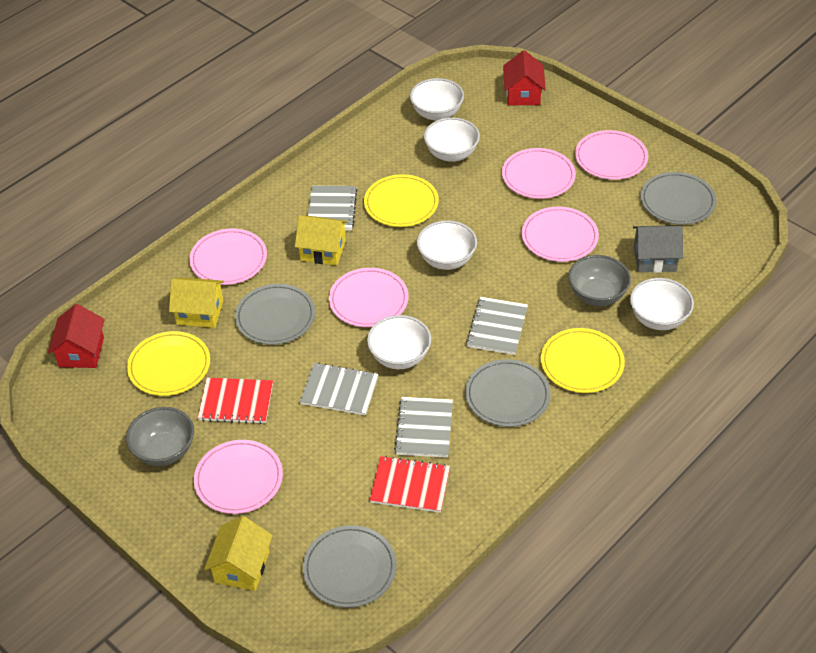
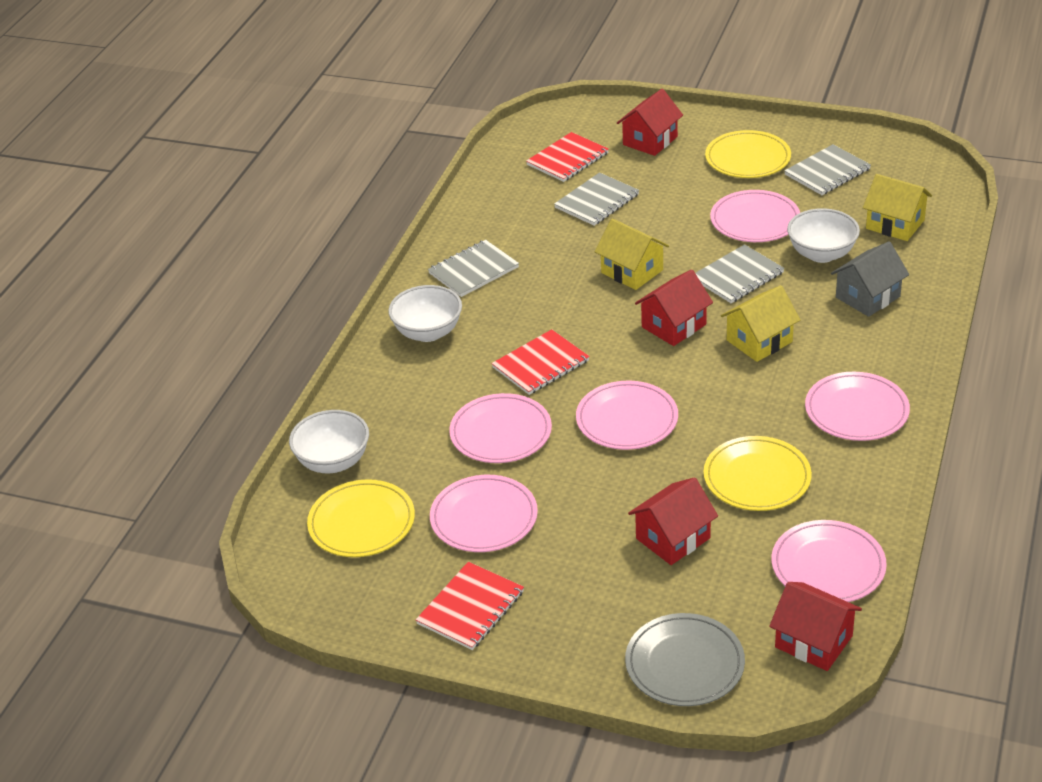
grey bowl: [126,407,194,466] [568,255,631,306] = 2 -> none = 0
grey plate: [235,284,315,345] [303,525,397,608] [465,359,551,427] [640,172,717,225] = 4 -> [625,613,745,706] = 1
red house: [48,304,105,368] [503,50,546,105] = 2 -> [617,89,683,156] [628,477,718,565] [635,270,713,346] [769,582,862,671] = 4
red notebook: [198,378,273,424] [370,456,450,513] = 2 -> [416,562,524,650] [491,329,590,395] [526,132,609,182] = 3
white bowl: [367,315,431,369] [410,78,464,121] [417,220,477,270] [424,117,480,162] [630,278,694,330] = 5 -> [289,410,369,473] [388,285,462,342] [787,208,860,263] = 3

